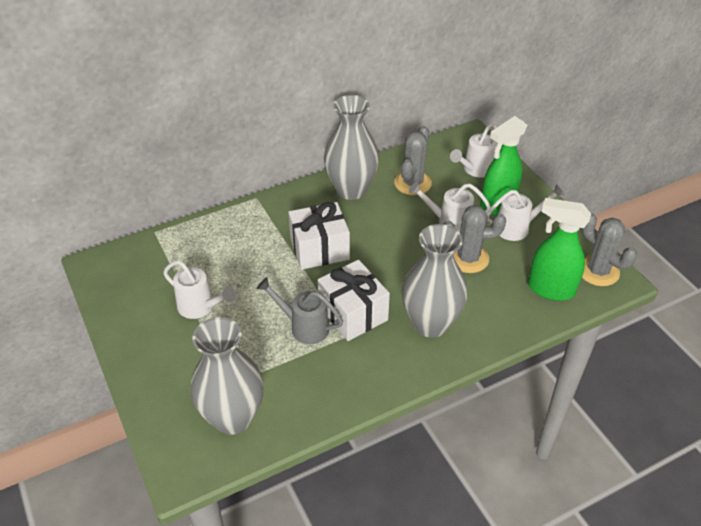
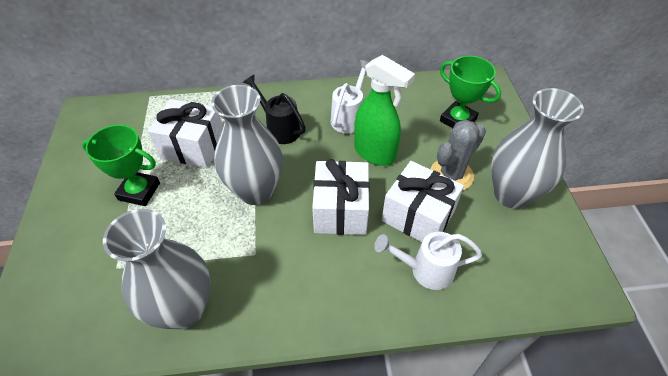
black watering can: none = 0 -> [243,74,306,144] = 1
green spray bottle: [480,116,527,215] [528,198,591,301] = 2 -> [354,55,415,166] = 1
green trophy: none = 0 -> [82,125,160,206] [440,56,501,128] = 2
grey cactus: [394,126,432,195] [444,205,506,273] [582,213,637,286] = 3 -> [430,120,486,191] = 1
grey watering can: [257,277,343,344] = 1 -> none = 0
white gift: [288,202,350,270] [318,260,390,341] = 2 -> [148,99,223,168] [312,159,370,235] [382,161,464,242] = 3
white watering can: [163,260,236,319] [409,181,491,233] [450,124,497,178] [487,184,565,241] = 4 -> [331,60,369,133] [374,232,482,290] = 2

